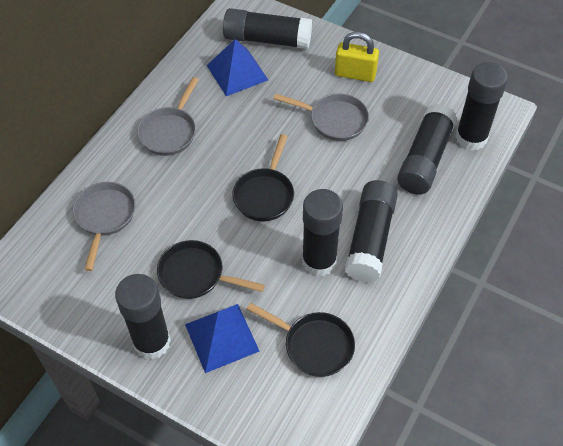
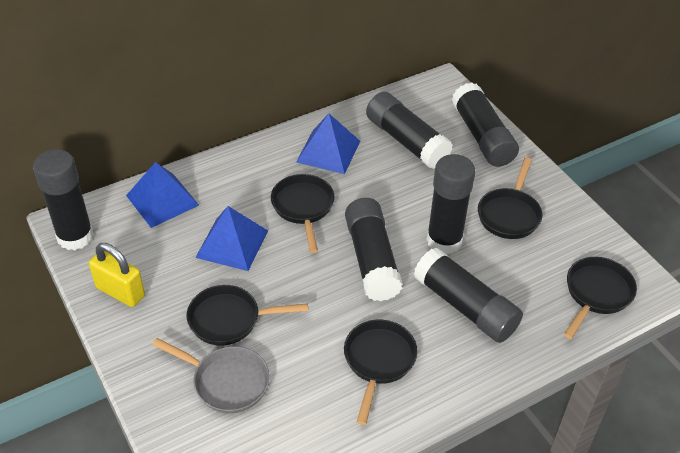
black pan: [157,240,265,299] [232,134,294,221] [247,303,355,377] = 3 -> [186,285,308,346] [271,174,334,253] [344,320,418,425] [478,157,542,239] [564,257,637,339] = 5
blue pyramid: [185,304,259,373] [207,39,268,96] = 2 -> [126,162,199,228] [195,206,268,271] [296,114,360,174] = 3
grey pan: [73,182,136,271] [137,77,199,156] [273,93,369,141] = 3 -> [152,338,270,413] = 1

